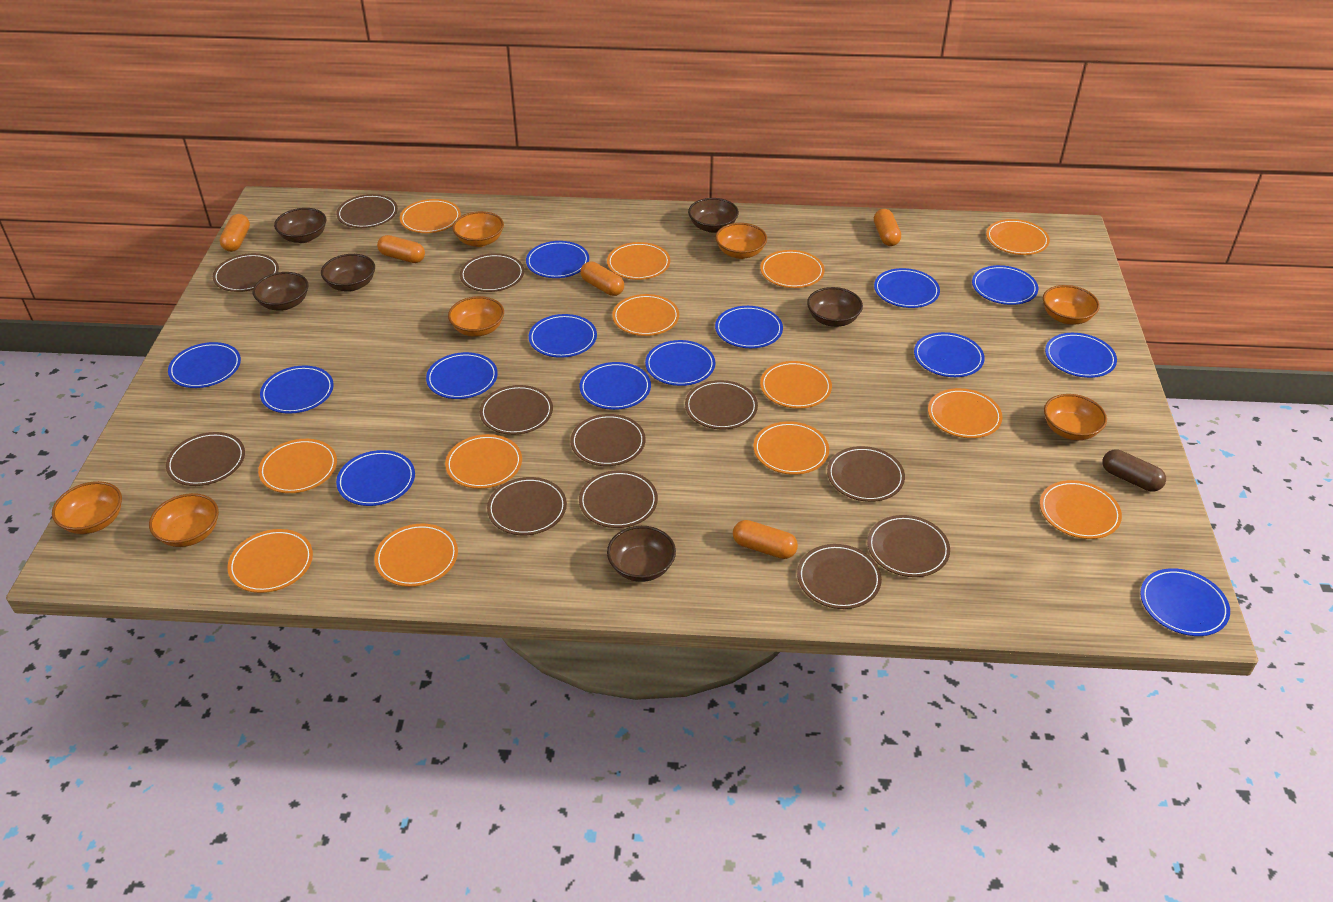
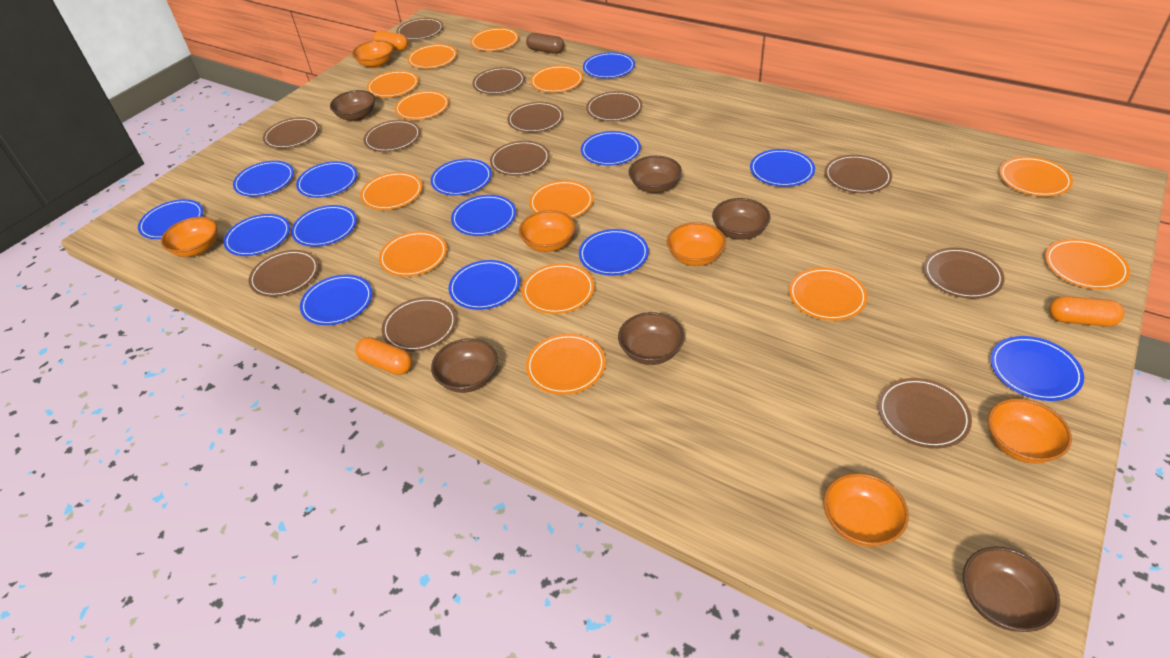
orange bowl: [52,481,122,534] [149,493,219,547] [448,296,504,337] [452,211,504,247] [715,223,767,259] [1043,285,1100,325] [1044,394,1107,440] = 7 -> [161,217,217,257] [352,40,393,68] [519,210,575,252] [667,222,726,266] [823,473,909,547] [988,398,1072,464] = 6
orange capsule: [219,214,250,252] [377,235,425,263] [581,262,624,296] [733,520,798,559] [874,209,901,246] = 5 -> [355,337,412,375] [373,31,408,51] [1049,296,1124,326] = 3

